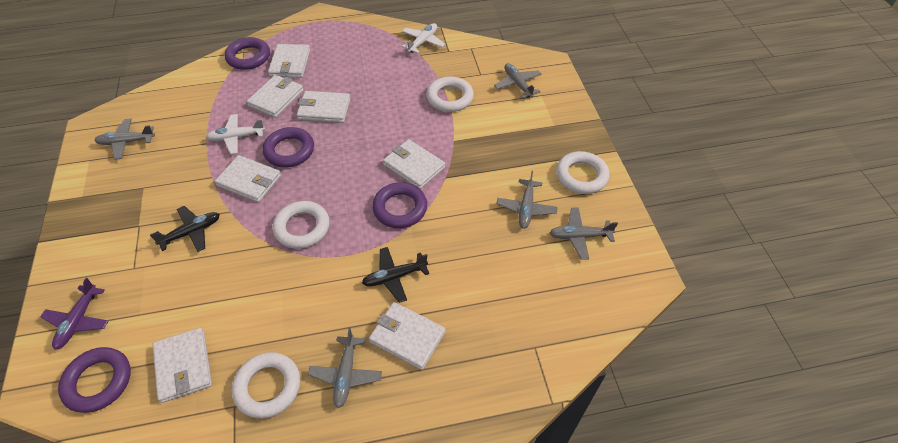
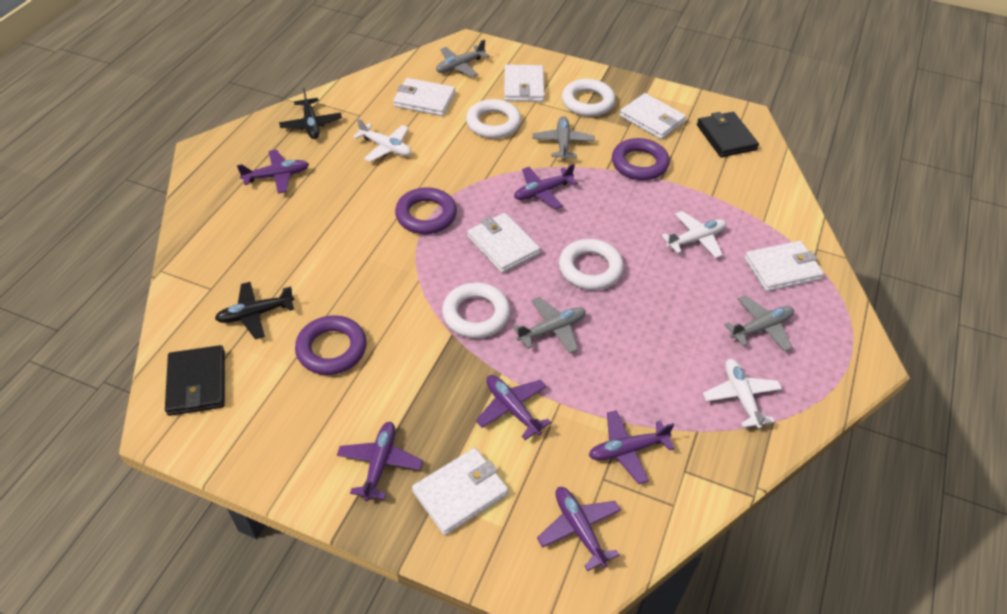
black wallet: none = 0 -> [165,345,225,416] [697,112,759,157] = 2
grey plane: [94,119,155,160] [308,328,382,408] [494,63,542,98] [496,171,558,229] [550,207,618,260] = 5 -> [436,39,490,77] [513,297,586,354] [532,116,595,160] [725,295,794,352] = 4
purple plane: [40,278,108,350] = 1 -> [237,150,309,194] [337,422,423,501] [476,375,551,440] [514,164,578,209] [537,487,621,571] [589,410,675,484] = 6
purple ring: [58,347,131,413] [224,37,270,70] [263,127,314,167] [372,182,427,228] = 4 -> [295,315,367,375] [395,187,457,234] [612,138,670,180] = 3
white plane: [206,114,265,154] [402,23,445,53] = 2 -> [353,118,412,162] [662,211,726,258] [703,359,782,429] = 3
white wallet: [153,328,212,403] [215,155,281,202] [247,75,304,118] [268,44,310,78] [297,91,351,123] [369,302,446,370] [383,139,445,189] = 7 -> [393,78,455,116] [412,448,509,535] [467,213,540,273] [504,64,545,102] [620,93,686,139] [744,241,824,292] = 6

